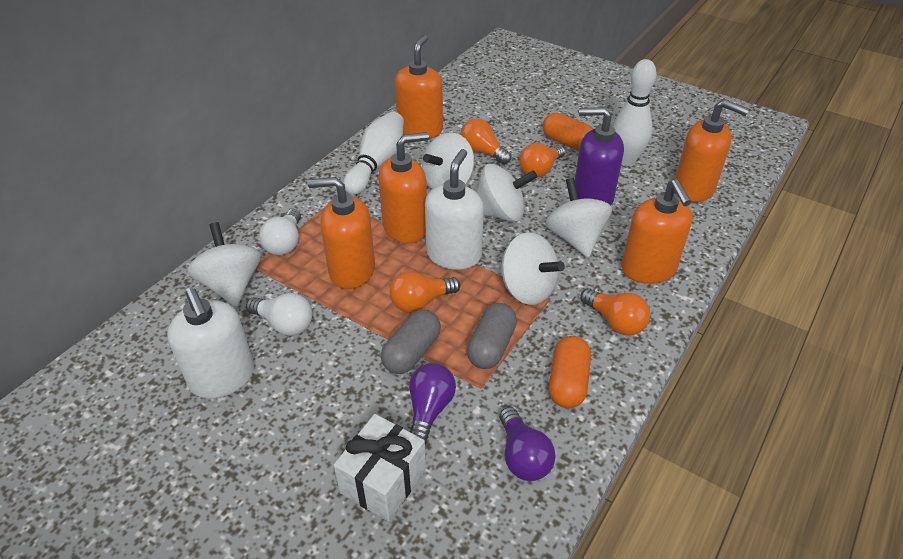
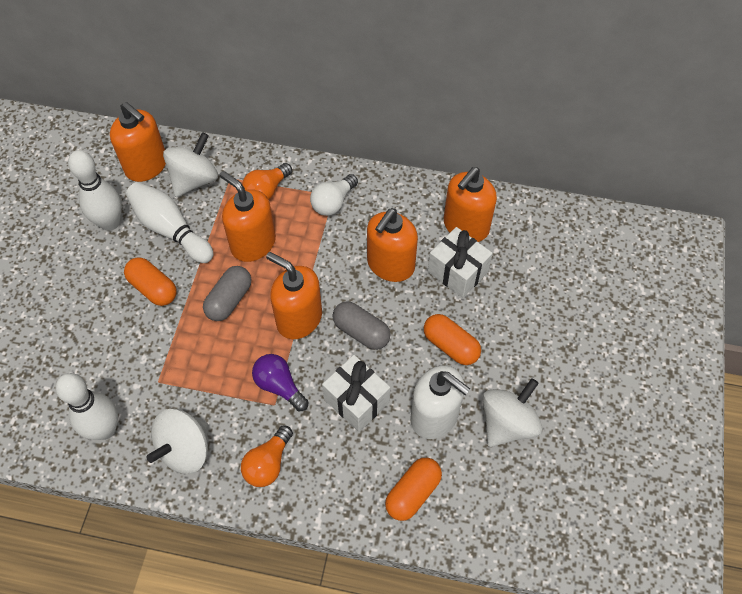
orange capsule: [543,113,593,150] [549,336,591,408] = 2 -> [124,257,177,306] [385,458,442,521] [424,314,481,365] = 3
orange light bulb: [390,271,460,312] [461,119,512,164] [519,143,565,178] [581,288,650,335] = 4 -> [241,425,293,487] [242,163,292,200] = 2
purple light bulb: [409,363,456,445] [499,407,556,481] = 2 -> [252,354,309,411] = 1
purple soap dispenser: [575,107,624,206] = 1 -> none = 0
white bowling pin: [343,112,404,195] [613,59,657,166] = 2 -> [56,373,118,440] [68,150,122,231] [126,182,214,263] = 3
white gift: [334,414,426,522] = 1 -> [322,355,390,432] [428,227,493,298] = 2
white light bulb: [246,293,312,336] [259,209,301,255] = 2 -> [310,174,358,216] = 1
white soap dispenser: [167,288,254,399] [425,149,484,270] = 2 -> [410,365,470,439] = 1
white spinning top: [188,222,261,307] [422,132,475,189] [476,164,537,222] [500,232,565,305] [545,178,612,257] = 5 -> [147,409,209,474] [163,132,218,197] [483,378,542,447] = 3

